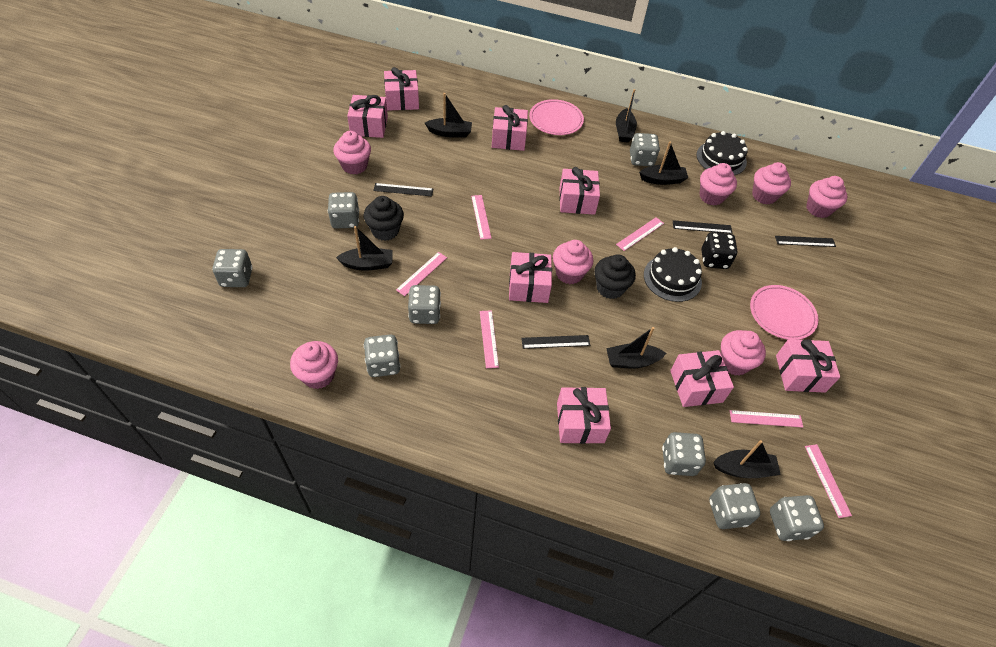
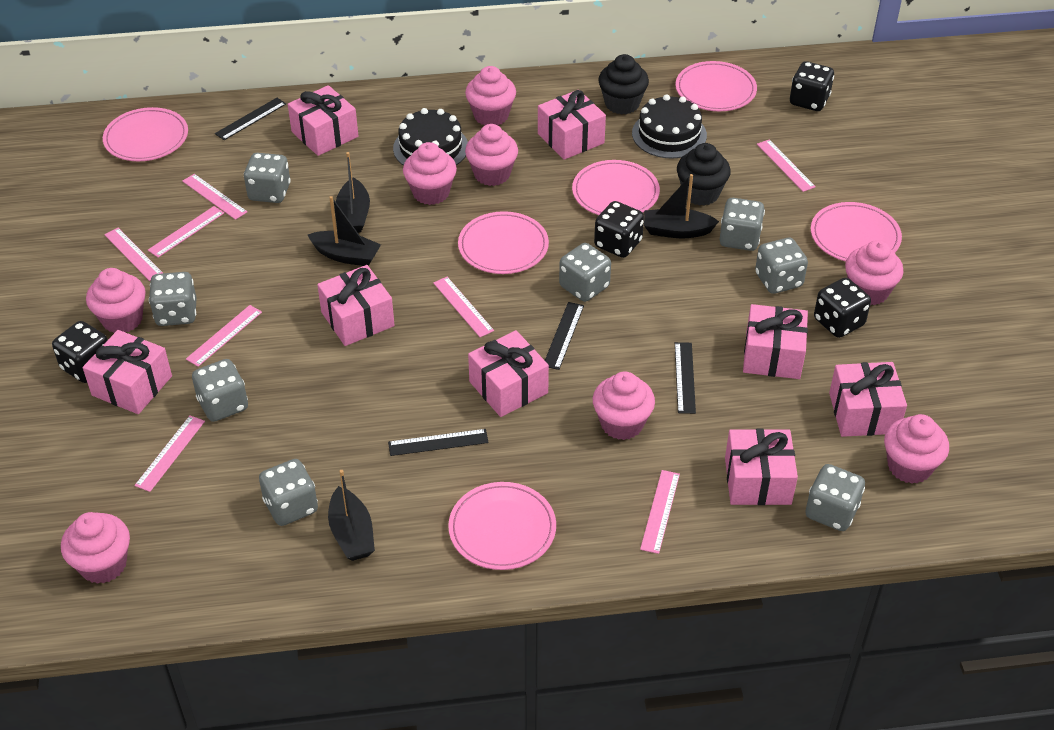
black boat: [336,226,393,271] [425,93,472,138] [606,327,666,369] [616,89,637,143] [639,141,688,185] [713,440,781,478] = 6 -> [308,196,381,266] [328,470,375,561] [336,152,370,233] [644,174,719,238] = 4
black dice: [701,232,737,269] = 1 -> [52,321,108,383] [594,201,644,258] [790,61,834,111] [814,278,871,338] = 4
pink cupcake: [290,341,338,389] [334,131,371,175] [553,240,593,284] [700,163,737,206] [720,330,766,376] [752,162,791,204] [806,176,848,218] = 7 -> [61,512,130,584] [86,268,146,333] [403,142,457,205] [465,66,516,125] [465,124,518,186] [593,372,655,440] [845,240,903,305] [884,414,949,484] = 8
pink plate: [529,99,584,135] [750,285,818,340] = 2 -> [103,107,188,161] [448,482,556,570] [458,211,549,274] [572,160,660,215] [676,61,757,111] [811,202,902,261] = 6
pink ruler: [396,252,447,296] [471,195,492,240] [480,310,499,368] [616,217,664,251] [730,410,803,428] [805,444,852,518] = 6 -> [104,228,163,281] [134,416,205,492] [148,206,224,257] [182,174,247,220] [186,305,262,367] [433,277,494,337] [640,470,680,554] [757,140,816,192] = 8

